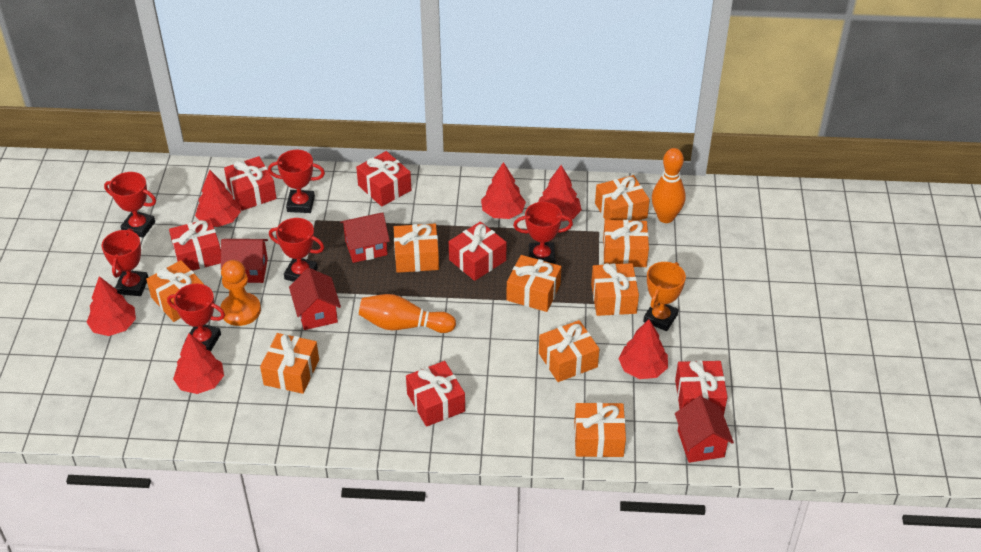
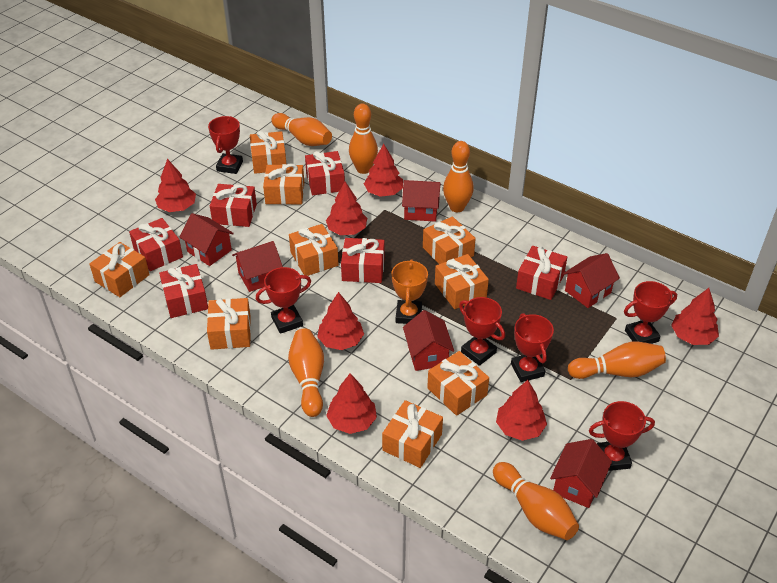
orange bowling pin: [359,294,456,333] [652,148,686,223] = 2 -> [271,113,332,146] [288,329,324,417] [349,104,378,174] [443,141,474,212] [493,462,579,540] [568,342,666,379] = 6
orange pawn: [221,260,261,326] = 1 -> none = 0
red house: [221,239,268,283] [289,268,341,330] [340,212,390,263] [675,396,734,463] = 4 -> [180,213,234,266] [232,241,283,292] [402,180,441,222] [403,310,454,371] [550,439,612,508] [563,253,620,308] = 6
red tree: [87,276,136,336] [173,333,224,394] [195,170,241,227] [481,162,526,219] [538,165,582,222] [618,319,668,379] = 6 -> [155,159,196,212] [317,292,364,350] [326,182,367,235] [326,373,377,434] [364,144,403,197] [496,380,547,441] [671,288,719,345] = 7

